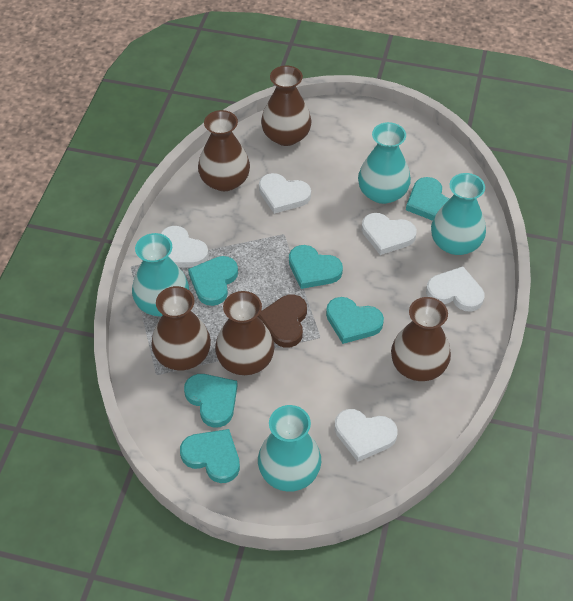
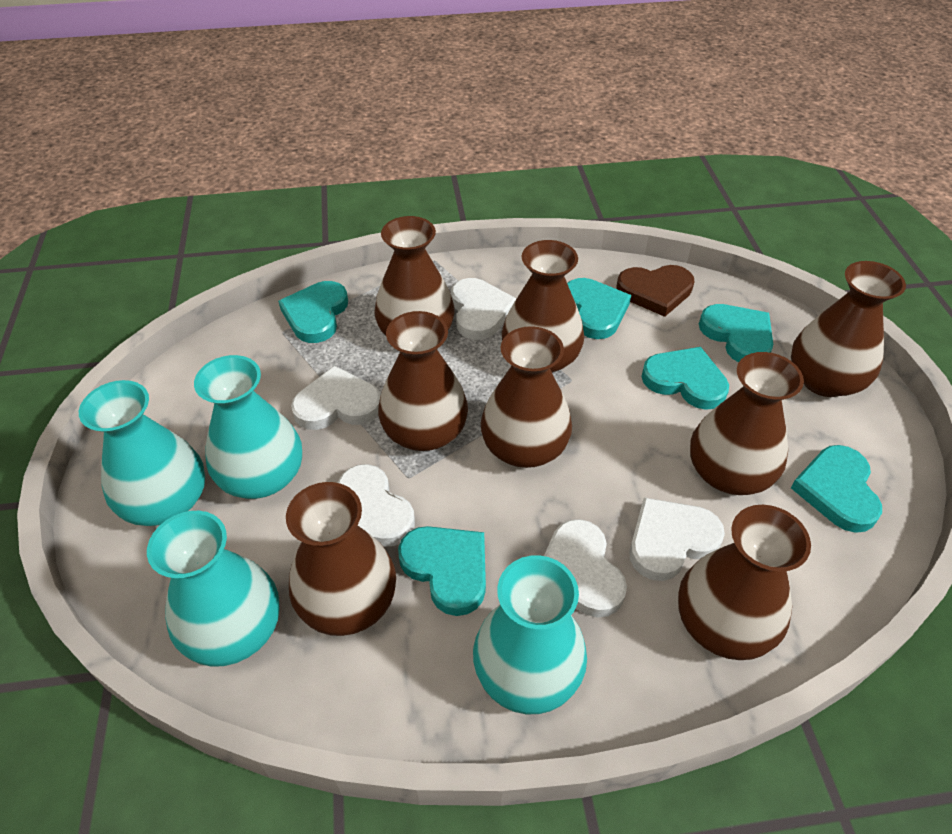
brown vase: [151,286,211,370] [198,110,250,191] [215,291,275,375] [261,65,311,146] [391,297,451,381] = 5 -> [286,482,396,636] [374,216,455,336] [378,311,468,451] [481,326,572,468] [502,240,584,373] [678,505,811,660] [690,352,804,495] [791,261,906,397] = 8

